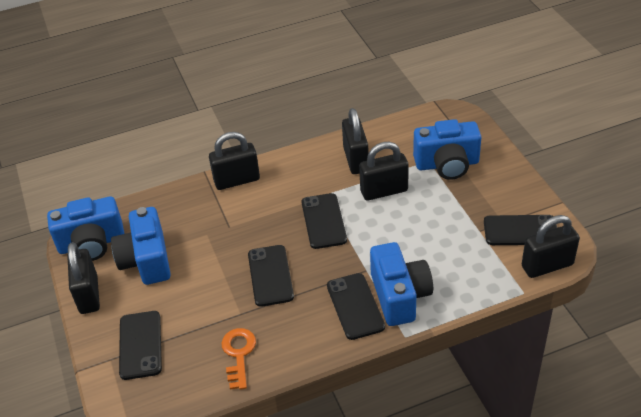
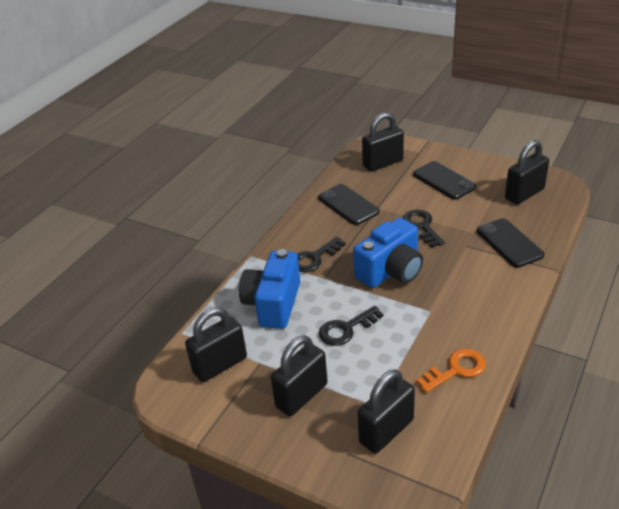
black key: none = 0 -> [297,237,346,272] [319,306,383,346] [403,210,445,247] = 3
black phone: [119,311,162,380] [248,245,294,307] [302,193,347,249] [327,273,385,340] [484,215,557,245] = 5 -> [318,184,380,225] [413,161,476,199] [477,218,544,268] = 3
blue camera: [47,196,124,261] [111,207,171,285] [370,242,433,326] [413,119,481,180] = 4 -> [239,249,300,329] [353,218,423,288] = 2

